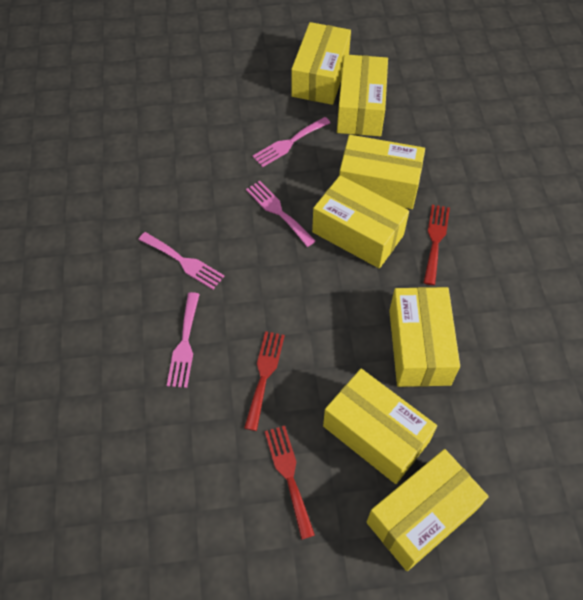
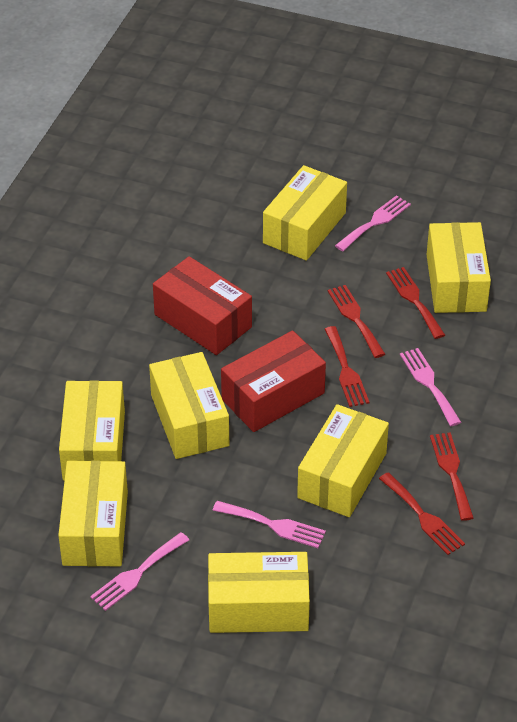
red box: none = 0 -> [153,256,252,355] [221,330,326,432] = 2
red fork: [244,331,285,431] [265,426,315,540] [423,205,450,285] = 3 -> [325,326,369,407] [328,285,385,358] [379,472,465,555] [386,267,445,339] [430,432,474,521] = 5

